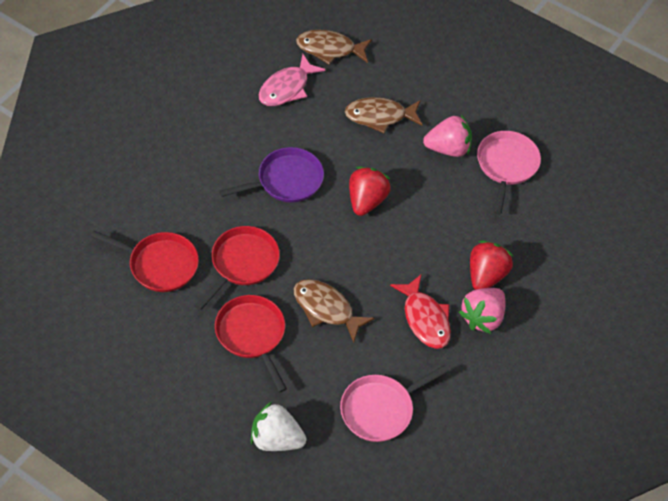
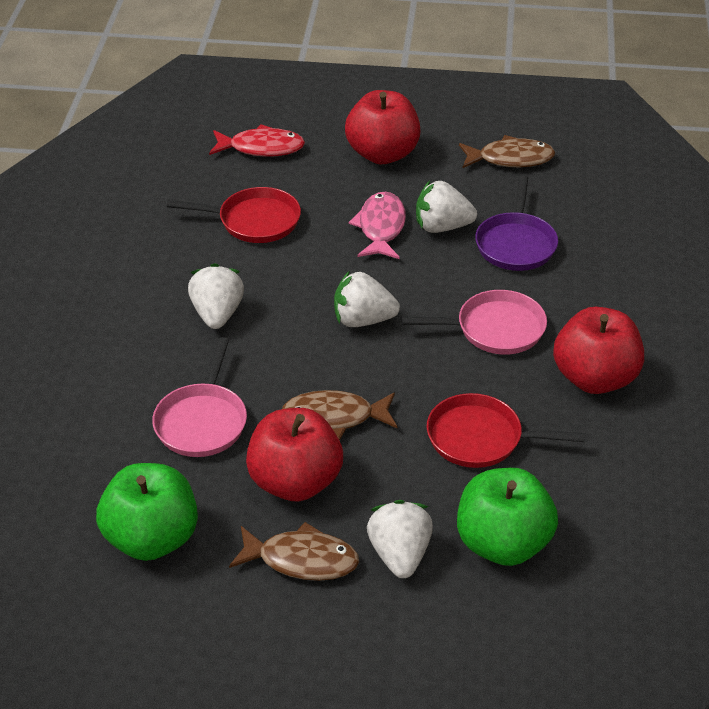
green apple: none = 0 -> [96,463,198,561] [457,468,558,566] = 2
pink strawberry: [423,115,472,157] [459,288,505,334] = 2 -> none = 0
red apple: none = 0 -> [246,408,343,501] [345,90,420,164] [553,307,644,394] = 3
red pan: [90,231,199,292] [195,226,280,310] [215,295,287,392] = 3 -> [167,187,301,243] [426,393,585,468] = 2
red strawberry: [349,167,391,216] [470,240,513,290] = 2 -> none = 0
white strawberry: [251,402,306,451] = 1 -> [188,263,244,329] [334,271,400,327] [367,500,433,578] [416,181,477,233] = 4

